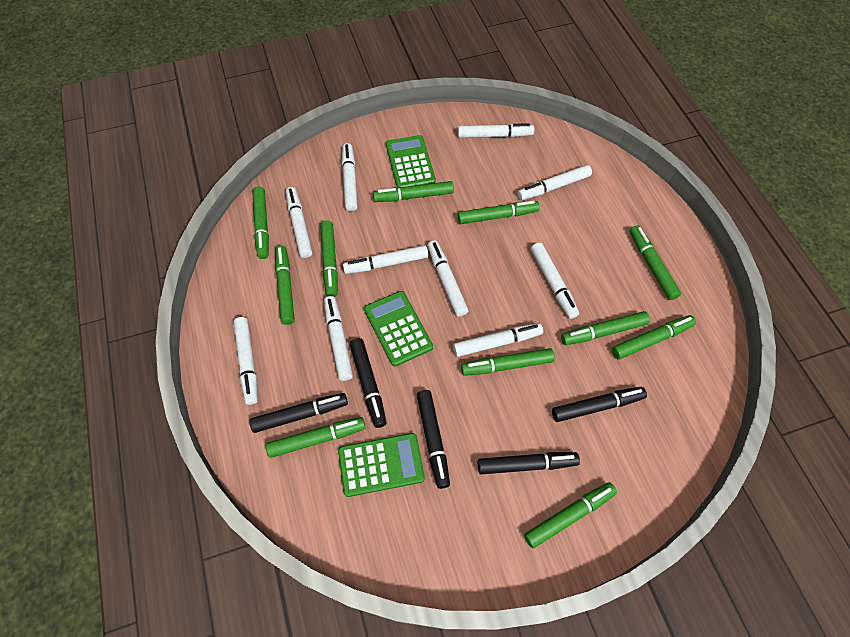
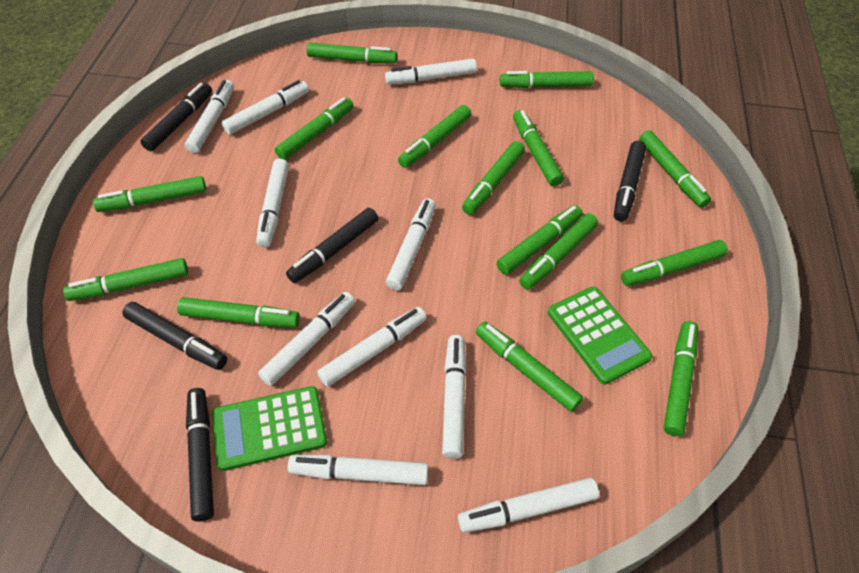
green calculator: [338,433,425,497] [364,291,433,367] [386,135,436,188] = 3 -> [212,386,327,471] [548,287,652,384] = 2
green marker: [252,187,269,259] [266,417,366,458] [275,245,295,325] [320,221,338,297] [373,181,454,202] [458,201,540,224] [461,348,555,376] [524,482,617,548] [561,311,650,345] [612,315,696,360] [630,225,681,300] = 11 -> [63,258,188,301] [93,176,206,212] [177,297,300,327] [275,97,354,160] [306,43,397,63] [398,105,471,168] [462,141,525,215] [476,321,583,412] [496,205,583,275] [500,71,594,88] [513,110,564,186] [519,213,598,290] [621,240,728,286] [639,130,711,208] [663,321,698,436] = 15

